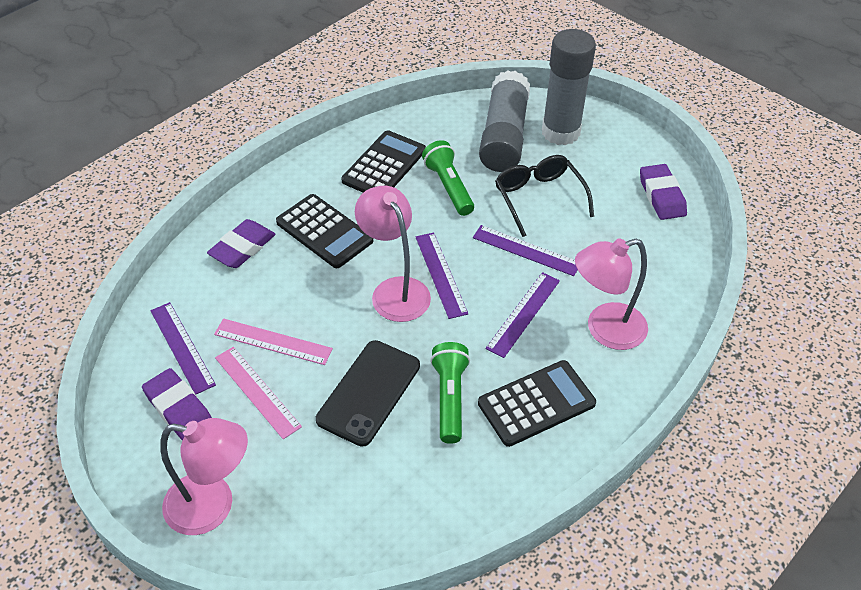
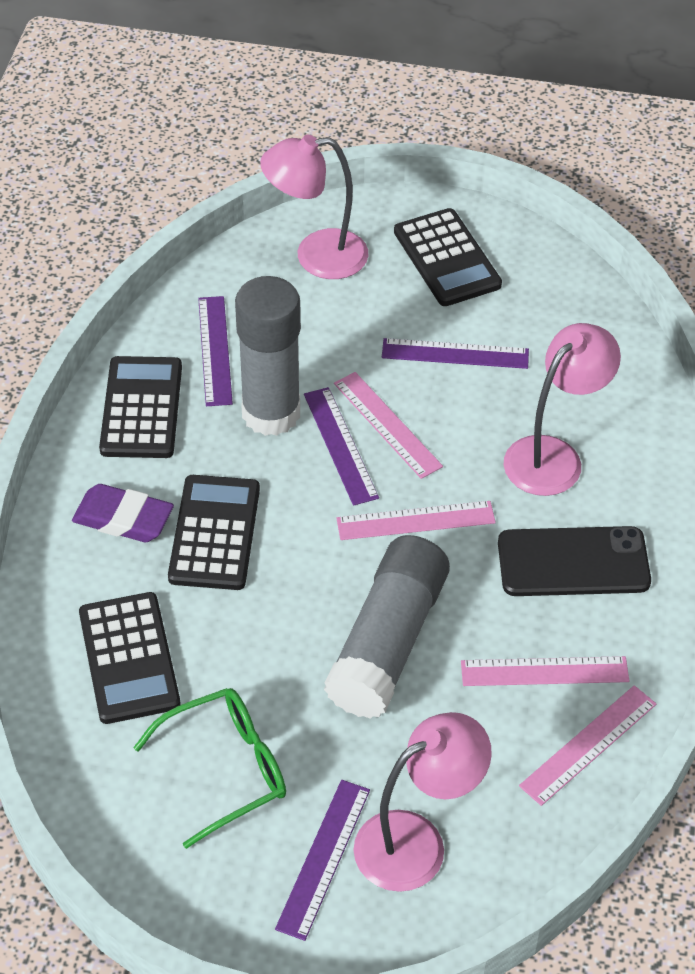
black calculator: [276,194,373,268] [341,130,426,193] [478,360,596,447] = 3 -> [79,592,180,724] [99,356,182,458] [168,475,260,590] [394,208,502,306] = 4
black glasses: [495,155,594,237] = 1 -> none = 0
green flashlight: [422,140,474,216] [430,342,470,444] = 2 -> none = 0
green glasses: none = 0 -> [133,688,286,849] = 1
pink ruler: [214,318,333,365] [215,347,302,439] = 2 -> [334,372,443,479] [336,501,496,540] [461,656,629,686] [519,685,656,806] = 4
purple eraser: [142,368,212,441] [207,219,275,268] [640,164,687,220] = 3 -> [72,484,174,542] = 1

